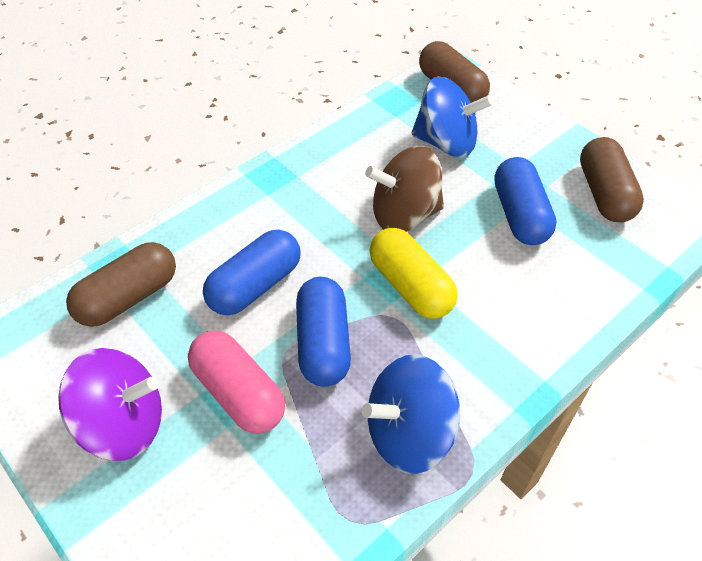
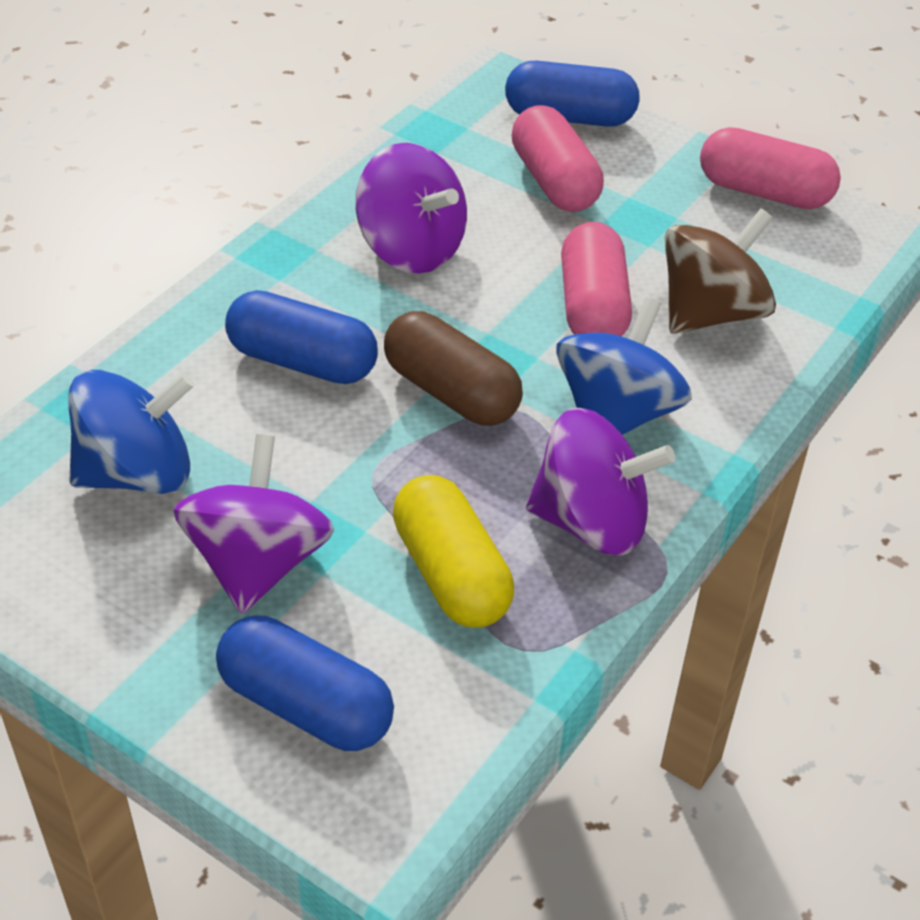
brown capsule: [66,242,176,327] [419,41,490,103] [580,137,644,222] = 3 -> [384,311,523,426] = 1
pink capsule: [188,331,285,434] = 1 -> [512,105,604,212] [561,222,632,336] [700,127,841,209] = 3
purple spinning top: [58,348,162,461] = 1 -> [173,434,334,614] [355,143,467,274] [526,408,675,556] = 3

